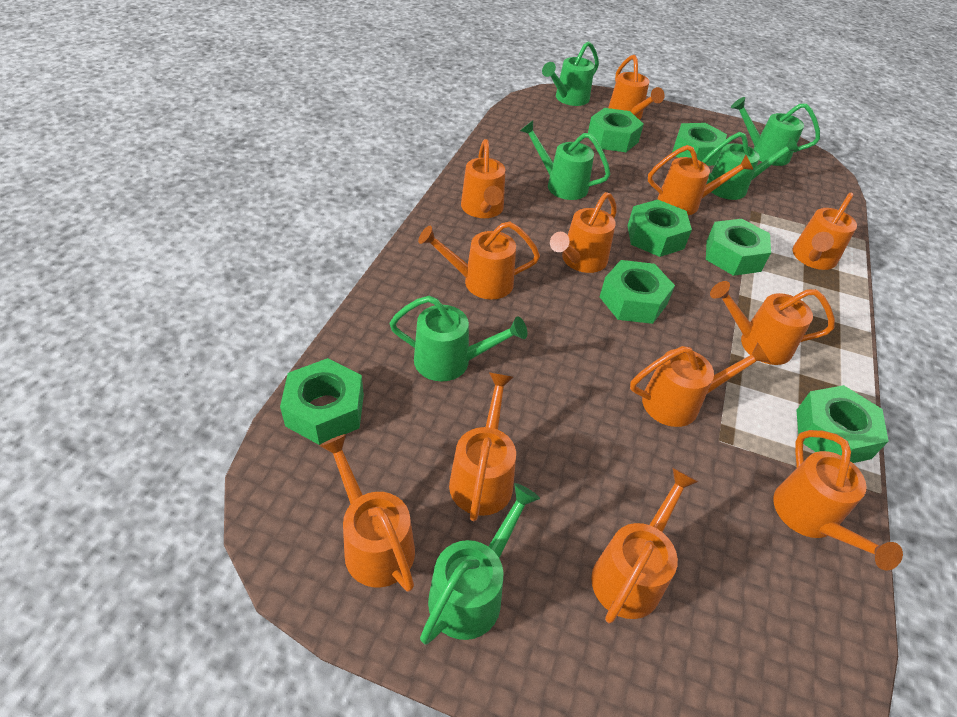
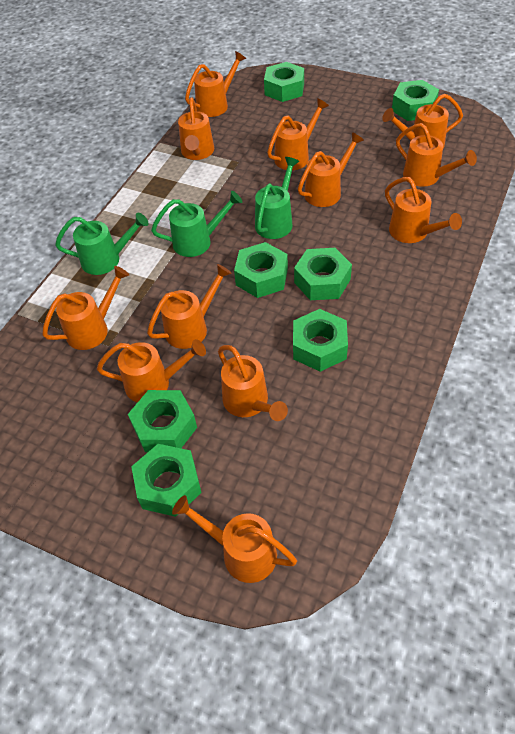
green watering can: [389,296,527,381] [420,483,540,644] [520,120,610,200] [542,41,599,106] [702,132,799,200] [731,97,820,166] = 6 -> [55,213,149,275] [151,191,242,257] [255,157,299,239] = 3

